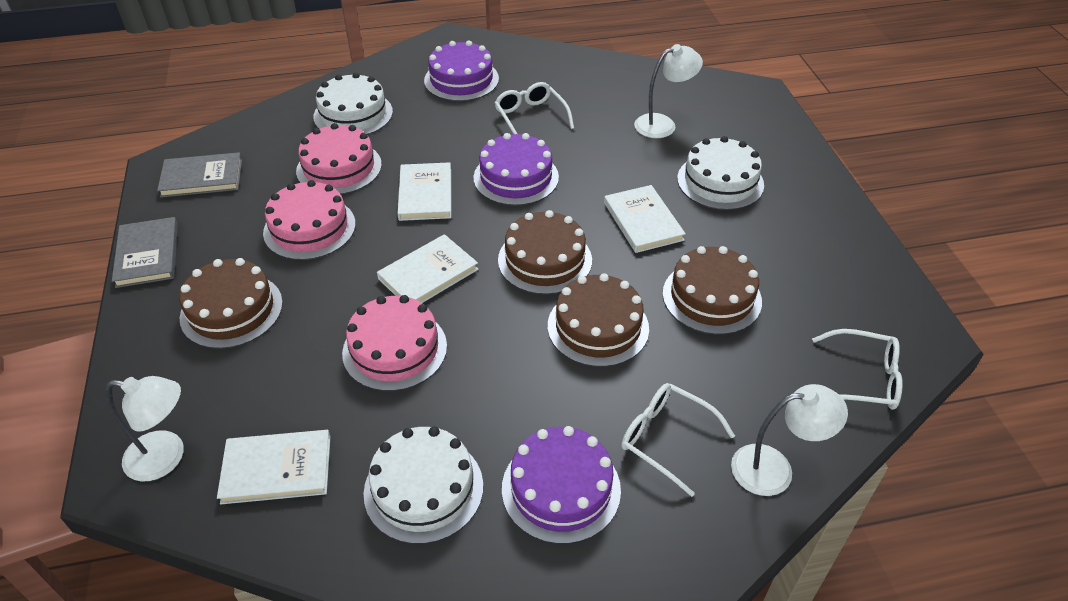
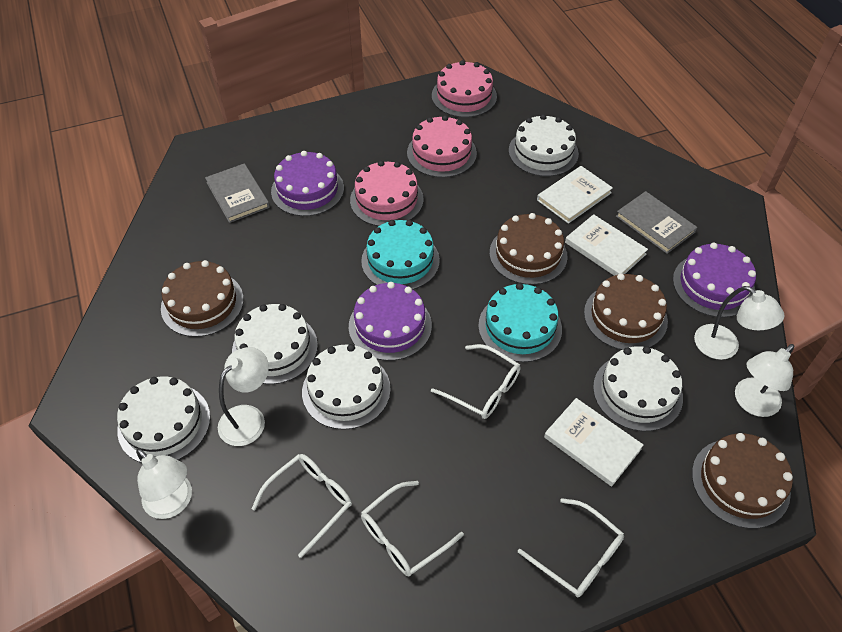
turquoise cake: none = 0 -> [361,220,440,289] [478,283,562,362] = 2
white book: [217,430,331,504] [377,234,478,303] [397,162,451,221] [604,185,686,253] = 4 -> [537,166,613,224] [544,398,643,486] [565,214,648,276] = 3
white cake: [313,73,393,135] [364,427,483,544] [677,136,764,210] = 3 -> [117,377,210,463] [232,304,318,384] [302,344,391,430] [509,114,579,176] [593,346,683,431] = 5
white glasses: [495,82,574,134] [621,383,735,497] [812,329,903,410] = 3 -> [251,454,352,558] [361,481,464,576] [431,344,521,419] [518,498,624,597] = 4
white lamp: [106,376,184,481] [634,44,703,138] [731,384,848,496] = 3 -> [136,448,192,519] [218,347,269,446] [694,286,784,360] [735,344,794,417] = 4

